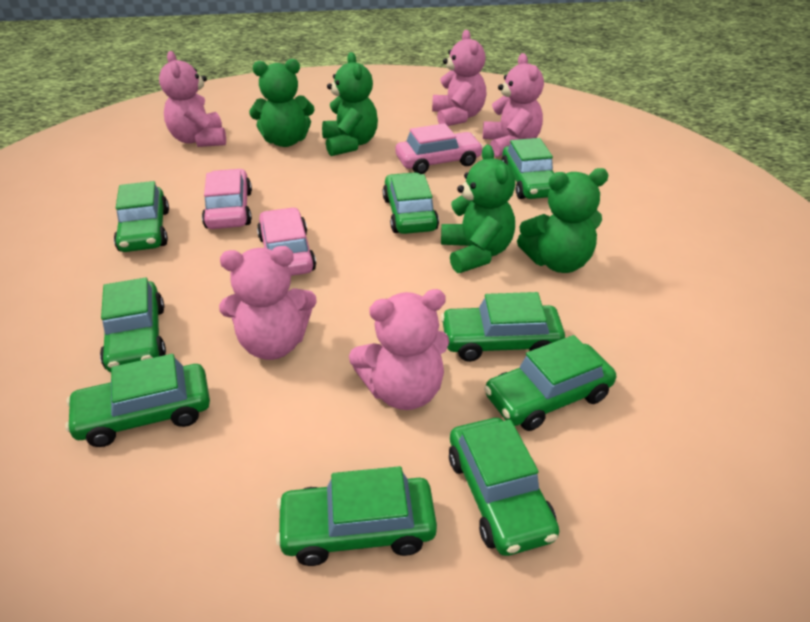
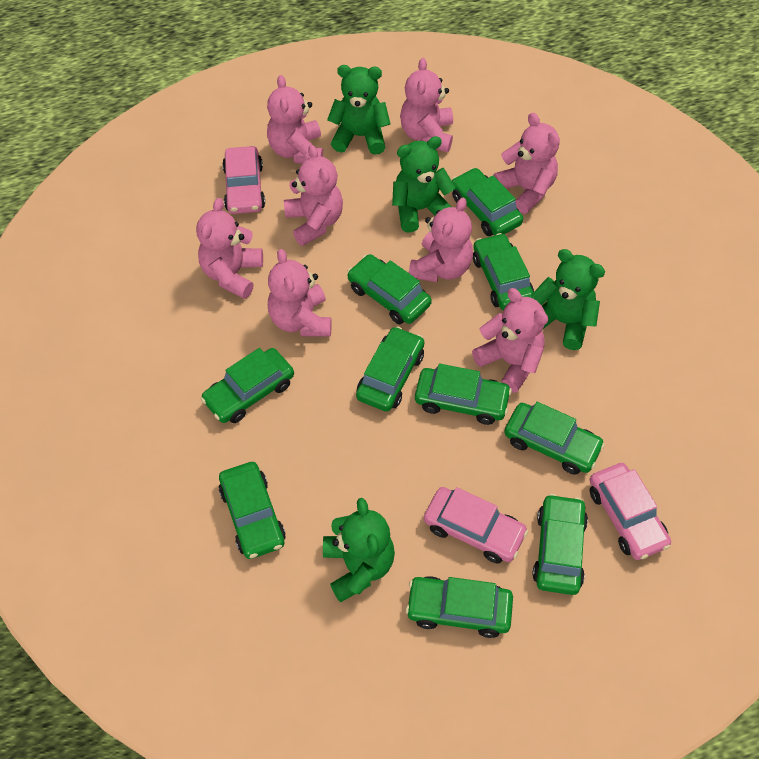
green car: [65,354,210,447] [100,278,166,372] [114,181,169,252] [276,466,437,566] [383,172,439,234] [441,292,565,362] [449,418,560,556] [484,335,616,431] [501,138,554,199] = 9 -> [201,348,294,423] [219,462,286,559] [347,254,432,324] [356,326,424,412] [406,576,513,638] [415,363,512,425] [451,168,523,236] [473,233,534,310] [504,402,605,475] [532,494,588,595] = 10
pink teddy bear: [159,51,226,147] [219,246,317,360] [349,289,450,410] [432,30,487,126] [483,53,544,157] = 5 -> [196,198,263,299] [267,75,323,164] [268,249,332,336] [284,145,343,246] [400,58,453,152] [409,198,473,282] [472,288,548,393] [493,112,560,214] = 8

